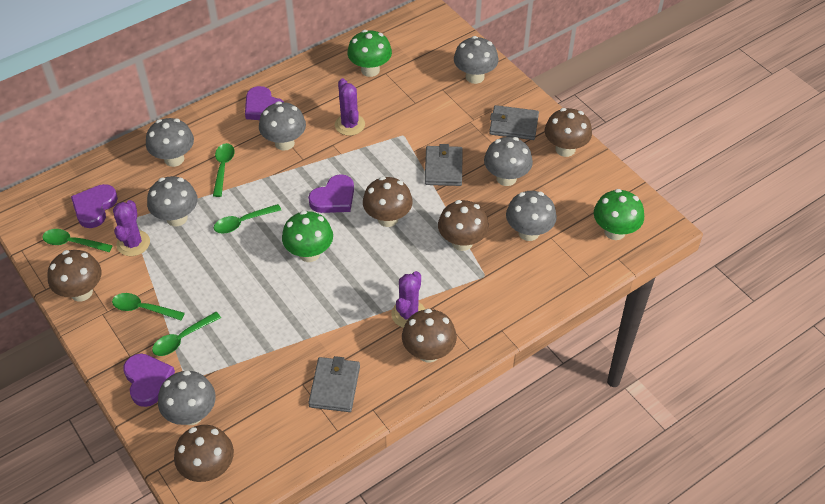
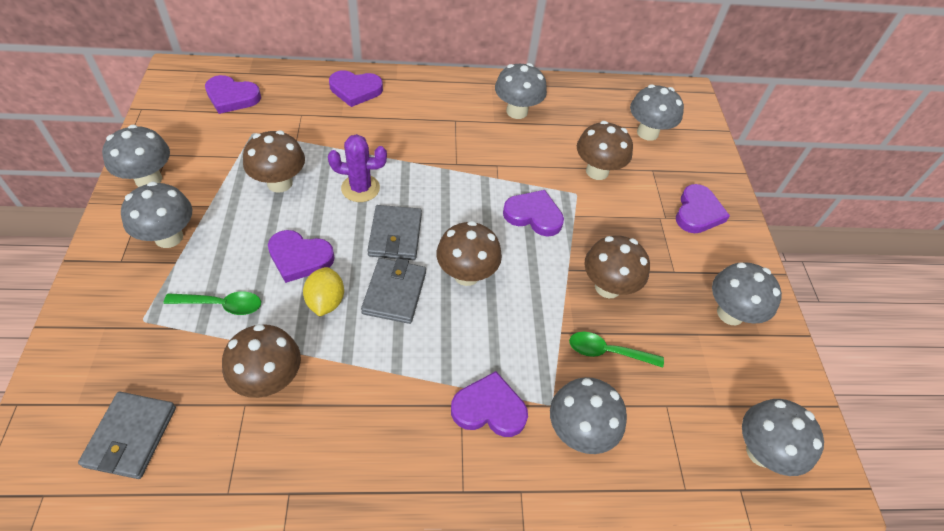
brown mushroom: [47,250,101,301] [174,425,234,482] [363,177,413,227] [402,309,457,362] [438,200,489,251] [544,108,592,157] = 6 -> [222,324,301,398] [243,130,305,193] [436,221,502,286] [577,121,633,180] [584,235,650,298] = 5
green mushroom: [282,211,333,262] [347,30,392,77] [594,189,644,240] = 3 -> none = 0
green spoon: [42,229,113,252] [112,293,185,320] [152,312,221,356] [213,143,235,197] [214,204,281,233] = 5 -> [164,291,261,315] [569,332,664,368] = 2
purple cactus: [113,200,150,256] [335,78,365,136] [391,271,425,328] = 3 -> [328,134,387,202] = 1
purple heart: [71,184,118,228] [123,354,175,407] [245,86,284,120] [308,174,354,213] = 4 -> [205,75,261,114] [268,230,334,283] [329,70,383,107] [451,371,528,437] [503,190,564,237] [676,184,730,233] = 6
yellow lemon: none = 0 -> [303,267,344,317] = 1

